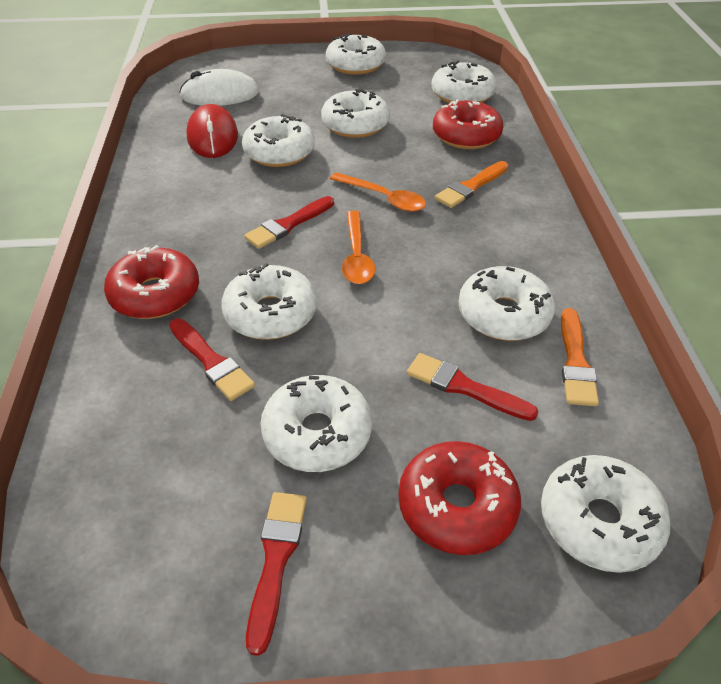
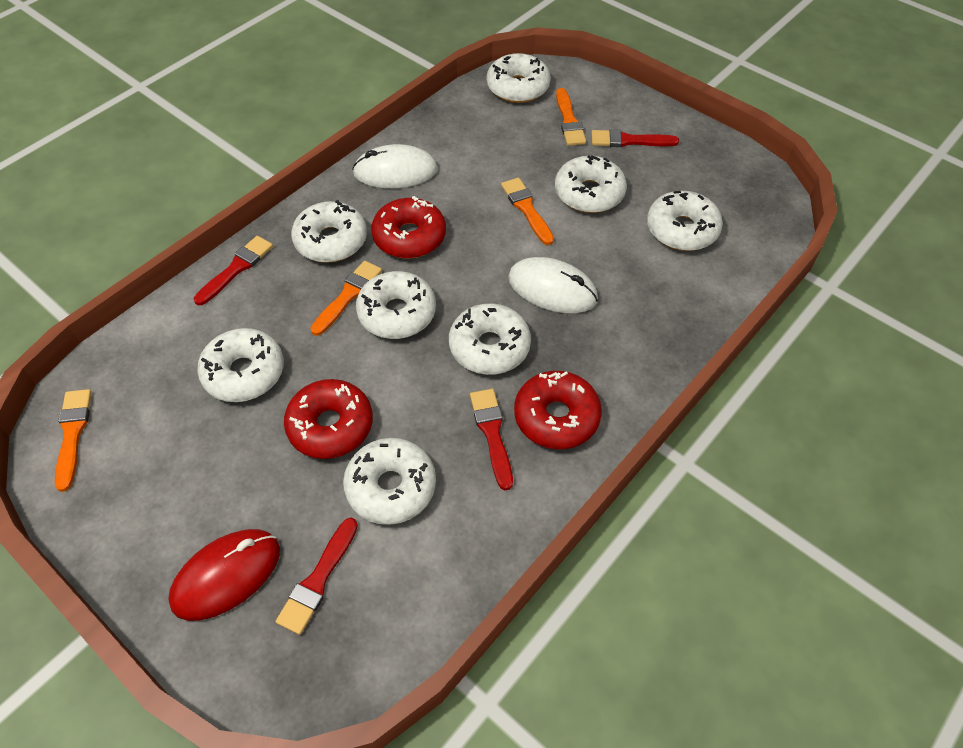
orange brush: [435,161,509,208] [561,308,599,406] = 2 -> [54,389,92,492] [310,261,382,336] [501,178,554,245] [556,88,586,146] = 4
orange spoon: [330,172,426,212] [342,211,375,284] = 2 -> none = 0
white mouse: [179,69,259,106] = 1 -> [352,144,438,188] [508,257,598,313] = 2

